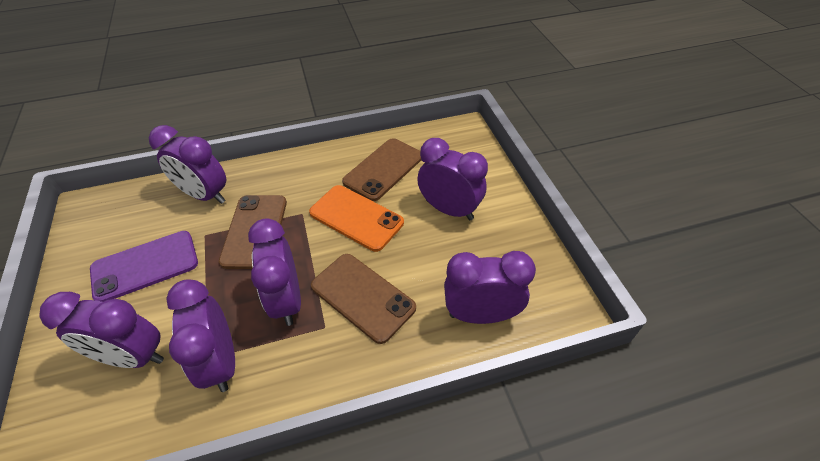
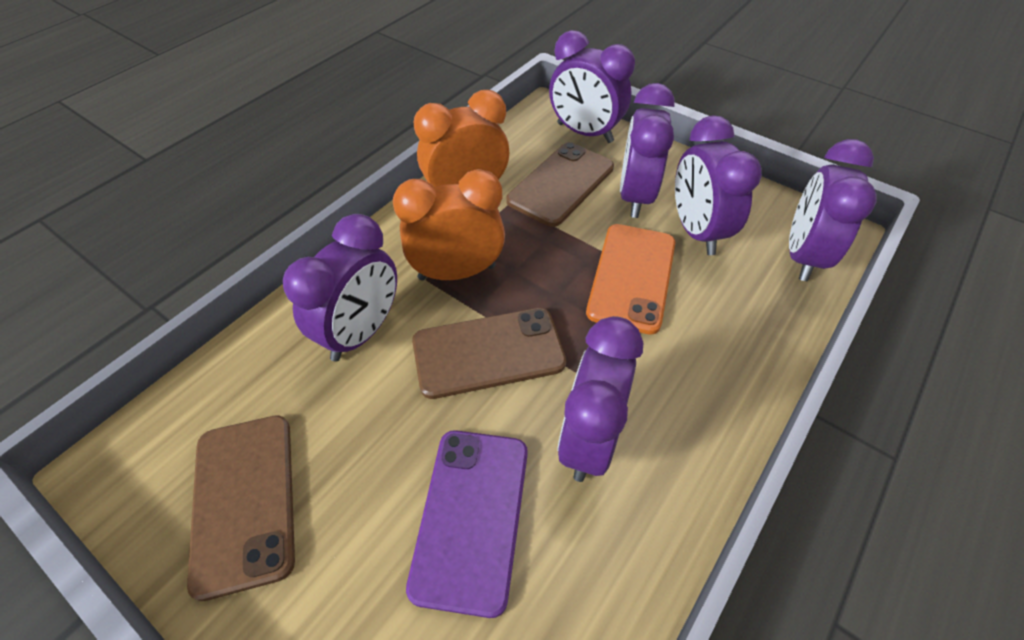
orange clock: none = 0 -> [393,169,505,281] [414,90,509,187] = 2

